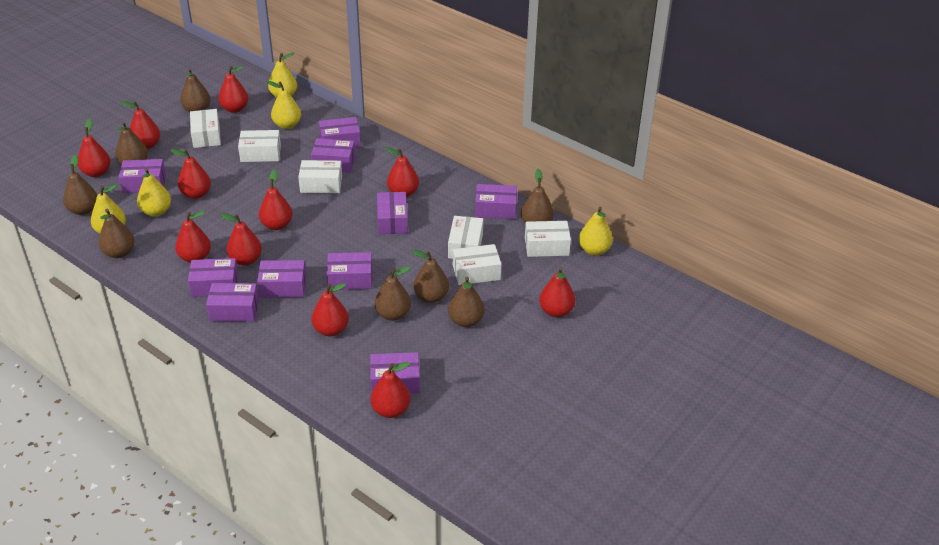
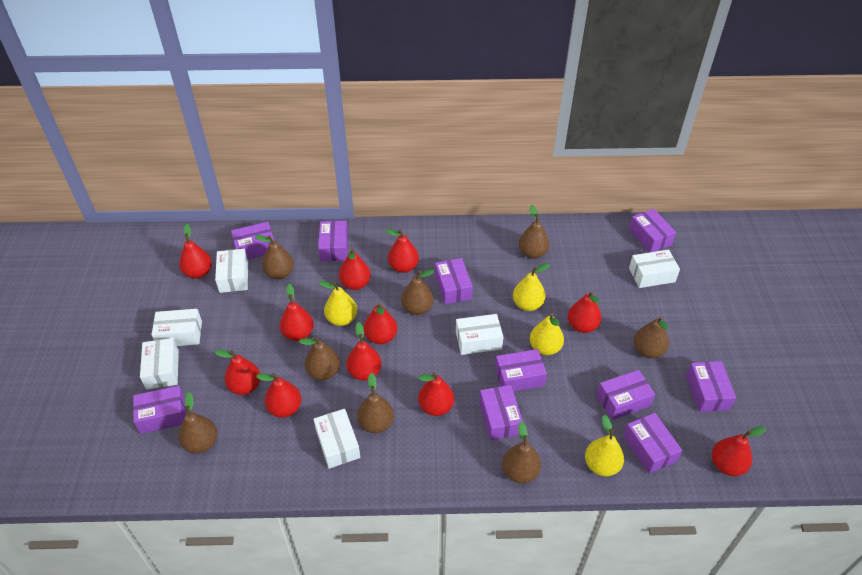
yellow pear: [91,185,126,234] [137,168,171,217] [266,81,301,129] [268,52,297,98] [579,207,613,256] = 5 -> [319,281,357,326] [513,263,550,311] [530,313,564,355] [585,415,624,477] = 4

